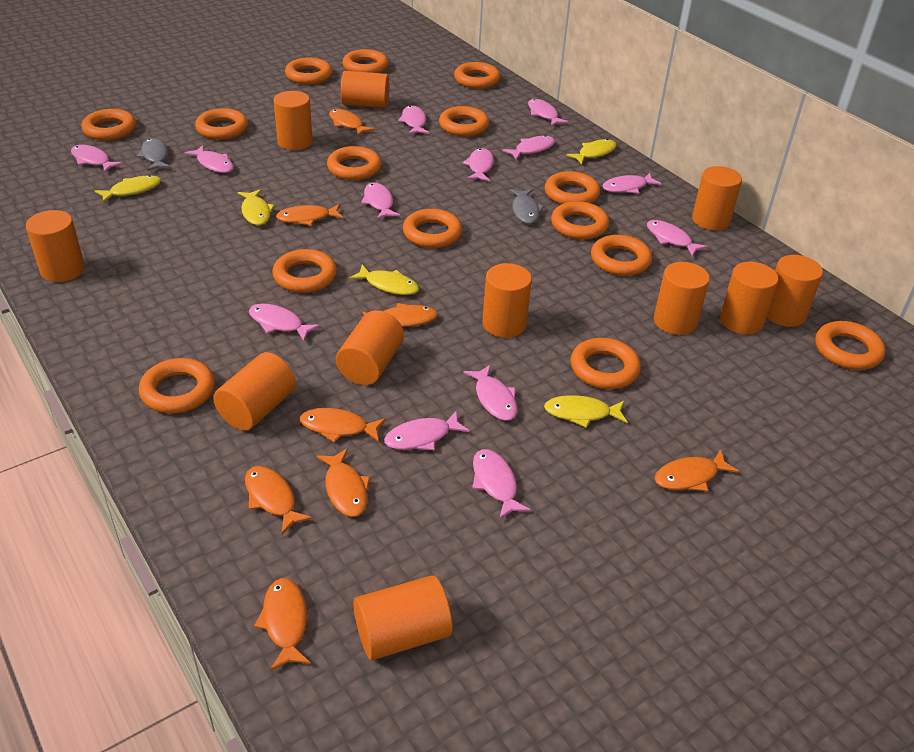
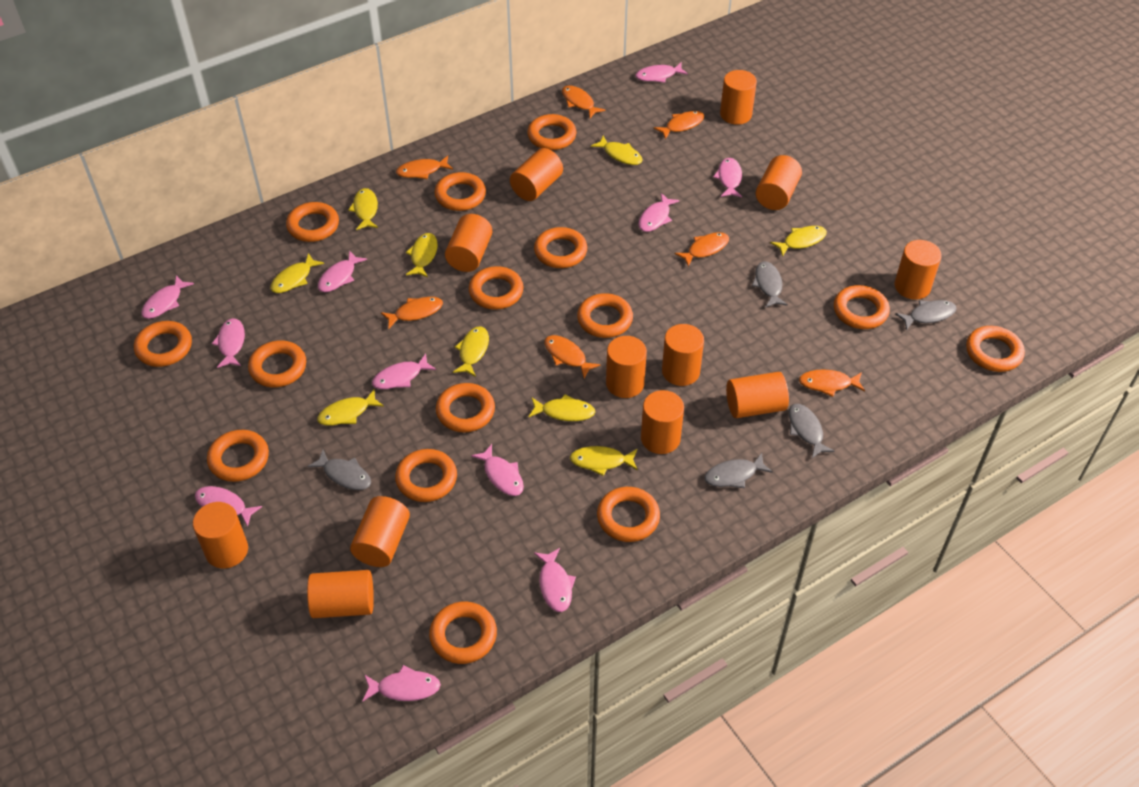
grey fish: [137,138,171,171] [510,189,544,224] = 2 -> [307,450,371,490] [704,453,773,488] [752,261,788,308] [789,404,835,458] [895,300,957,330] = 5
orange cylinder: [26,210,85,282] [213,352,296,431] [273,91,313,150] [336,310,404,385] [341,71,389,108] [353,575,453,660] [482,263,532,338] [654,262,710,335] [692,166,742,230] [720,262,779,335] [767,255,823,327] = 11 -> [193,502,248,568] [307,570,374,618] [350,496,410,567] [445,214,492,272] [510,148,563,201] [606,336,647,398] [641,390,684,454] [662,324,704,386] [720,70,757,125] [726,372,789,418] [756,155,802,210] [895,240,942,300] = 12
orange fish: [245,466,313,534] [254,578,311,671] [276,204,343,226] [300,408,386,443] [316,448,370,517] [329,109,375,136] [362,303,438,327] [654,449,739,491] = 8 -> [381,297,443,329] [396,156,453,179] [544,335,600,378] [562,85,605,118] [654,111,704,140] [675,232,729,267] [799,369,865,397] = 7
pink fish: [71,145,123,173] [185,145,234,173] [249,303,320,341] [361,182,400,219] [384,410,470,450] [398,105,429,135] [463,148,494,181] [464,365,517,421] [472,449,531,520] [503,135,555,160] [528,99,569,126] [602,173,662,193] [647,220,708,256] = 13 -> [141,275,194,319] [195,486,262,527] [212,318,245,368] [318,250,367,292] [362,665,441,702] [372,354,436,389] [471,444,524,496] [534,548,576,612] [635,62,688,83] [639,193,680,232] [713,158,742,198] = 11
yellow fish: [95,175,161,203] [238,189,275,225] [349,265,419,295] [544,395,627,428] [566,139,617,164] = 5 -> [271,253,324,293] [317,389,384,426] [348,188,378,230] [406,233,438,277] [453,327,489,377] [529,394,595,421] [570,446,638,476] [591,136,643,165] [770,226,827,257] = 9

